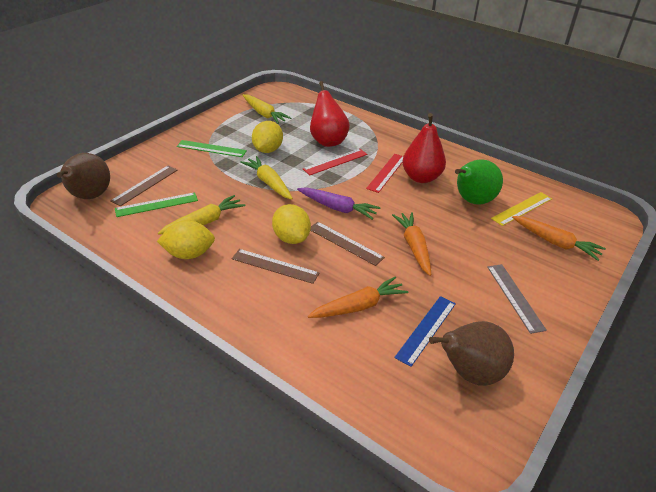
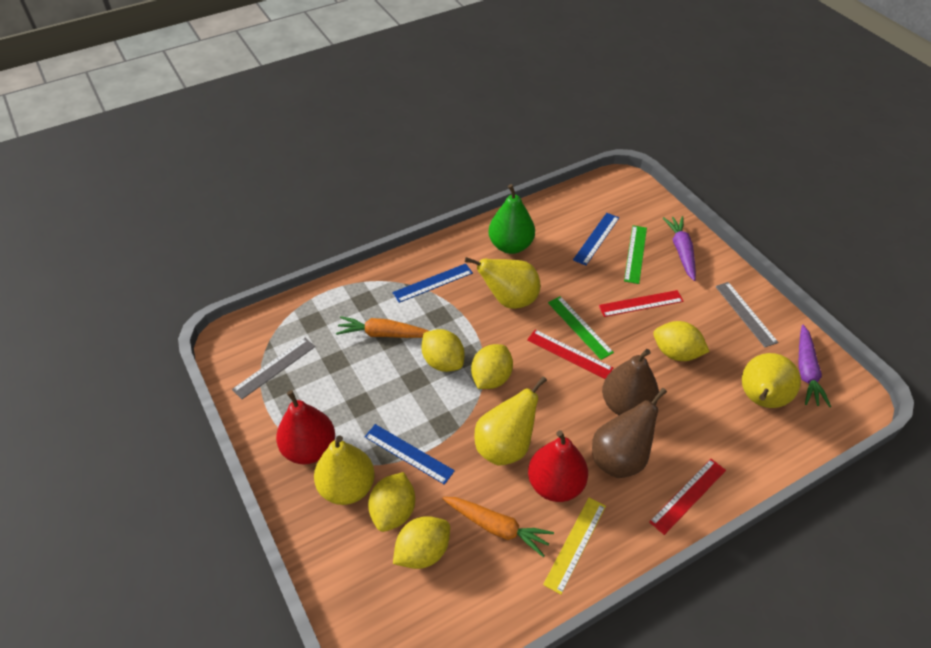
blue ruler: [394,296,456,367] = 1 -> [365,424,455,485] [392,263,473,303] [573,213,619,266] = 3
brown ruler: [110,166,177,206] [232,249,319,284] [310,222,385,266] = 3 -> none = 0
grey ruler: [487,264,547,334] = 1 -> [232,338,315,399] [715,282,778,347] = 2
orange carrot: [308,276,409,318] [392,212,431,276] [512,216,606,261] = 3 -> [336,316,428,338] [442,497,554,557] = 2
purple carrot: [297,187,380,220] = 1 -> [663,216,696,281] [798,325,831,407] = 2
red ruler: [303,148,367,175] [366,154,403,193] = 2 -> [527,330,613,379] [599,290,684,317] [649,459,726,535] = 3
yellow carrot: [158,195,245,235] [240,156,293,200] [243,94,291,124] = 3 -> none = 0
yellow lemon: [157,220,215,259] [252,121,283,153] [272,204,311,244] = 3 -> [368,472,415,532] [393,516,450,569] [421,329,464,372] [471,344,513,389] [654,321,710,361] = 5
yellow pear: none = 0 -> [314,435,375,505] [465,257,540,309] [474,376,547,466] [742,353,801,408] = 4

